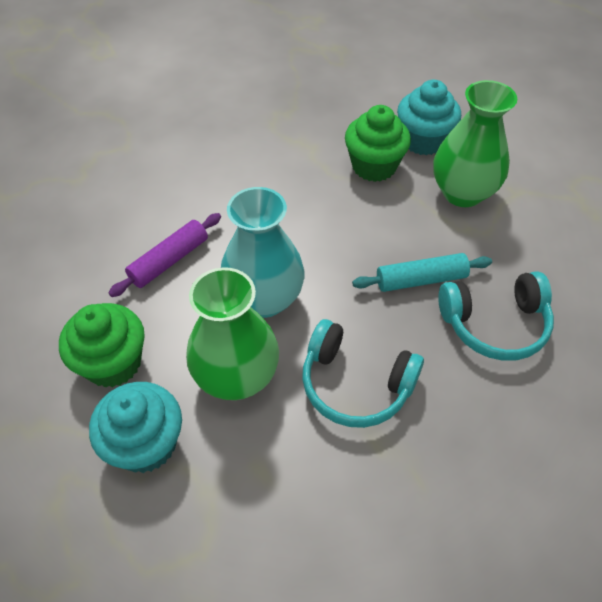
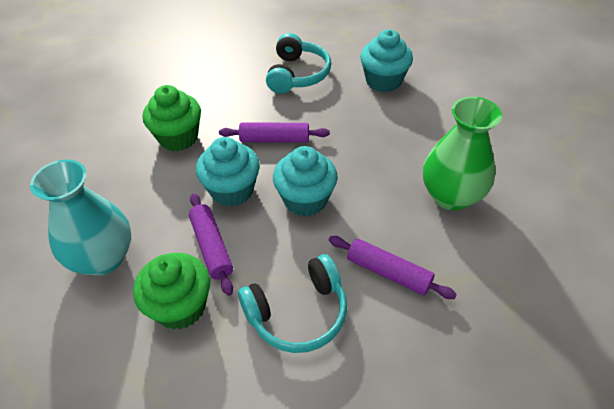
green vase: [186,267,279,400] [433,80,518,207] = 2 -> [423,97,502,211] = 1
purple rolling pin: [109,213,221,297] = 1 -> [189,193,233,296] [219,122,330,143] [329,236,457,299] = 3
turquoise cupcake: [89,382,182,473] [397,80,461,155] = 2 -> [196,137,260,207] [273,146,338,216] [360,29,413,92] = 3
turquoise rolling pin: [352,253,492,292] = 1 -> none = 0

